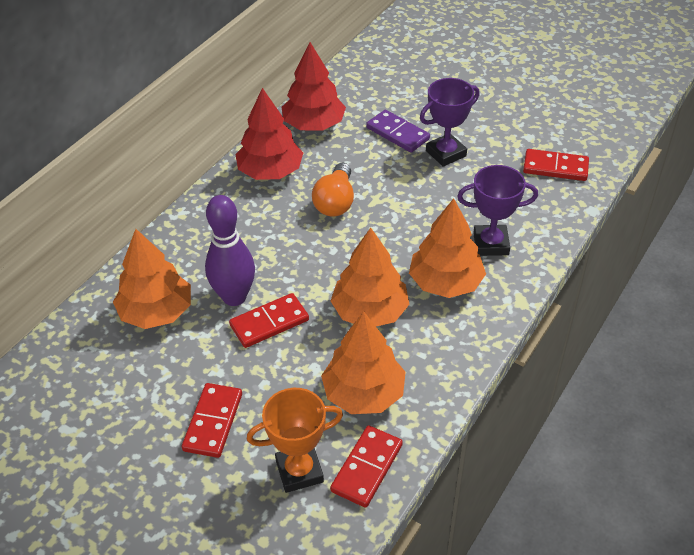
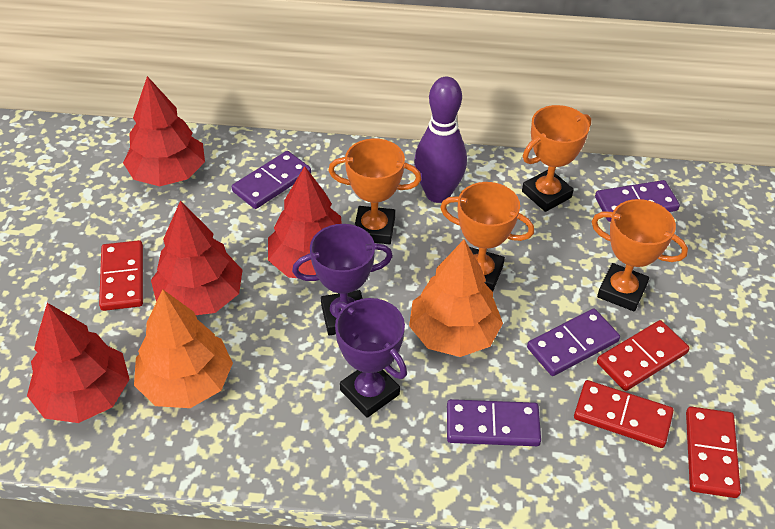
orange light bulb: [312,163,354,217] = 1 -> none = 0
orange tree: [113,229,191,329] [321,311,406,414] [331,228,410,327] [409,198,486,298] = 4 -> [134,289,233,408] [409,239,503,357] = 2
orange trophy: [247,388,343,493] = 1 -> [328,138,421,244] [440,182,534,292] [522,105,591,212] [591,199,688,311] = 4
purple domino: [366,110,430,153] = 1 -> [232,151,311,209] [447,399,541,446] [527,309,620,376] [595,180,680,222] = 4
red tree: [235,88,303,180] [282,42,346,131] = 2 -> [27,303,130,423] [123,76,205,186] [151,201,242,315] [268,166,342,278] = 4

